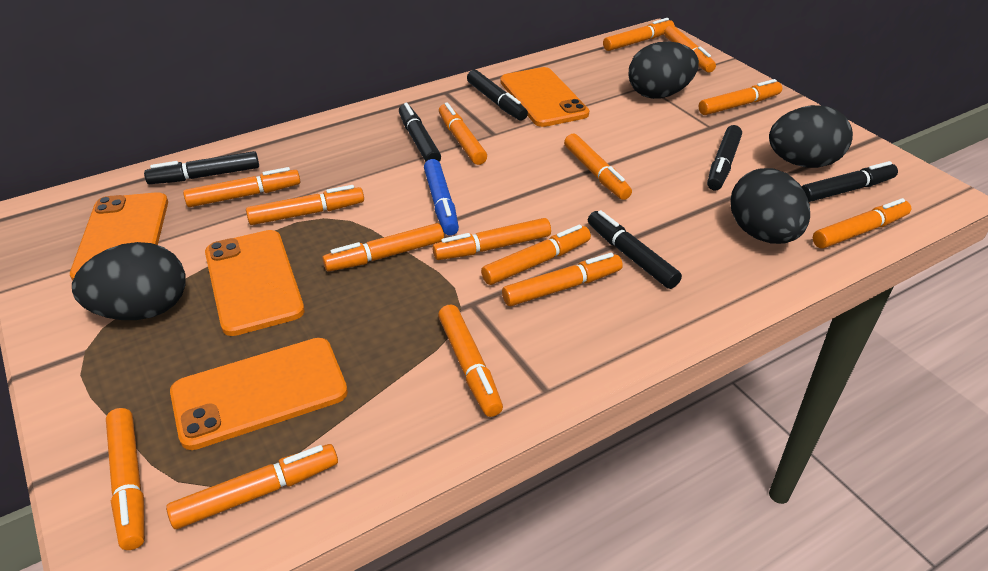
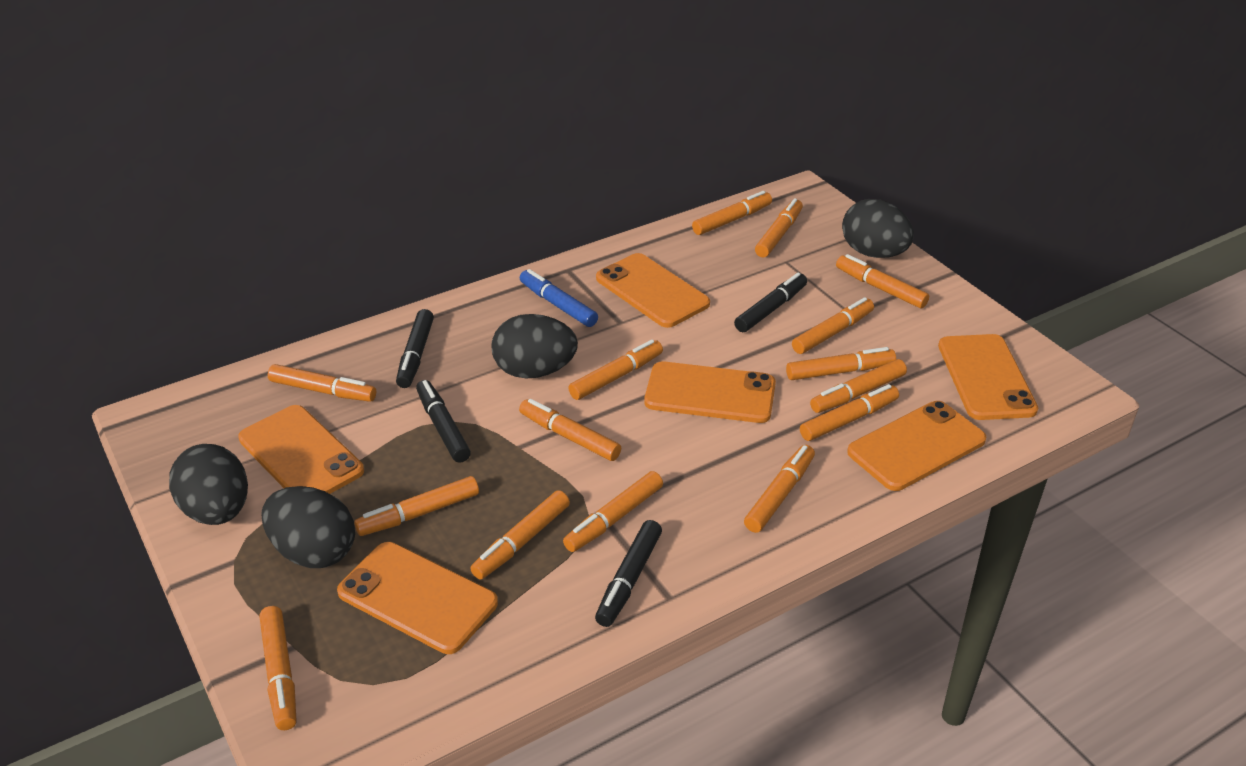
black marker: [144,151,259,184] [399,103,441,162] [467,70,528,121] [588,210,682,289] [707,125,742,191] [801,161,898,202] = 6 -> [396,309,434,388] [416,380,471,463] [595,520,662,627] [734,273,807,332] = 4
orange phone: [70,192,168,281] [170,338,348,450] [205,230,305,336] [500,67,589,127] = 4 -> [238,405,364,494] [337,542,498,654] [596,253,710,328] [644,361,776,423] [847,401,986,491] [938,334,1038,420] = 6

